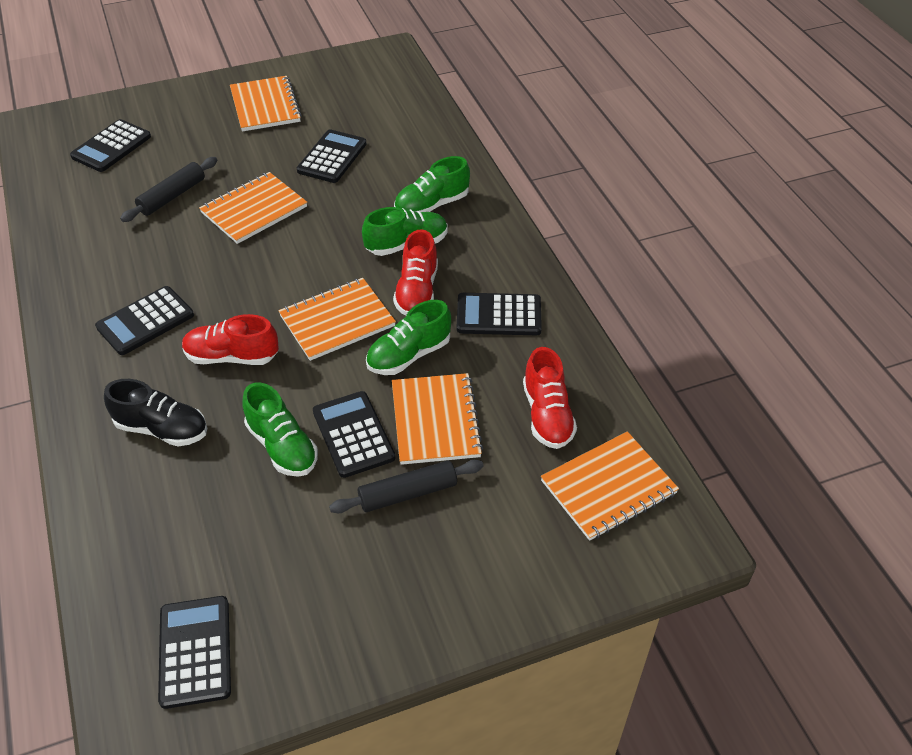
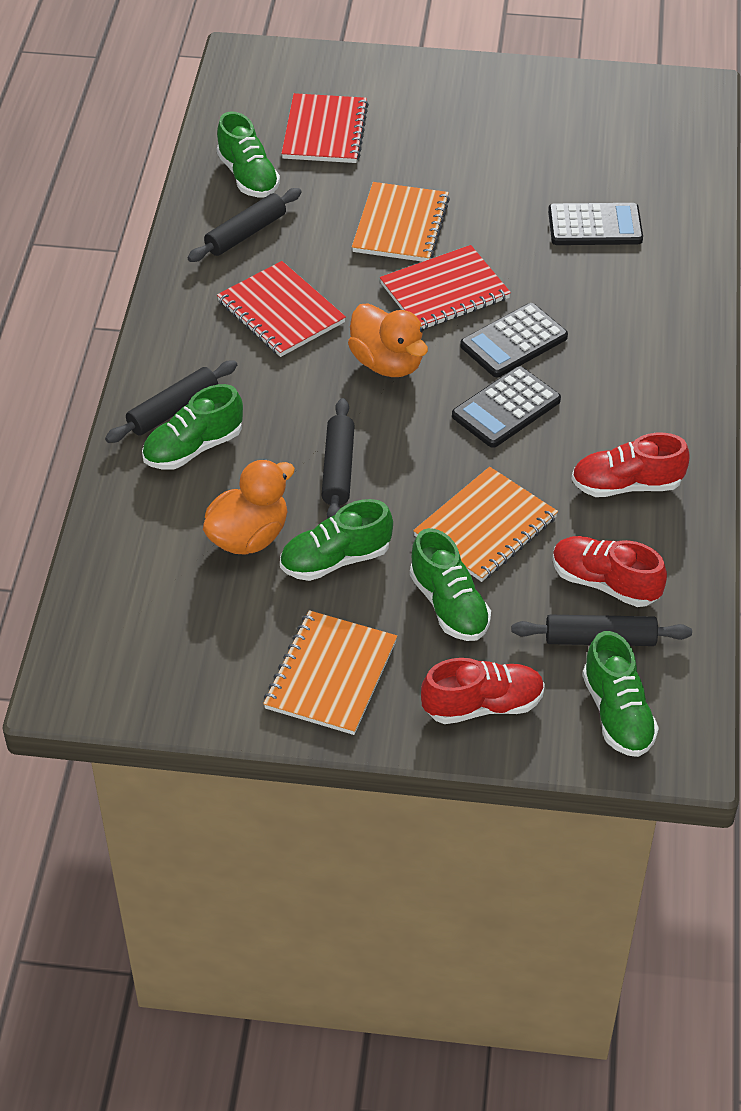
black calculator: [70,119,151,172] [95,286,194,355] [158,596,231,709] [297,129,366,183] [313,391,395,478] [457,293,542,335] = 6 -> [452,366,561,448] [460,303,568,377] [548,203,643,245] = 3
black rolling pin: [120,157,217,222] [329,460,484,513] = 2 -> [105,360,237,443] [187,188,302,262] [322,398,355,518] [512,615,692,646] = 4
black shoe: [104,379,207,447] = 1 -> none = 0
green shoe: [242,382,318,477] [362,207,448,256] [366,300,451,375] [394,156,470,212] = 4 -> [142,384,243,470] [217,111,280,198] [280,499,393,581] [410,528,491,641] [582,631,659,757] = 5
orange duck: none = 0 -> [203,459,295,555] [348,303,428,377] = 2
orange notebook: [199,172,307,244] [230,76,302,131] [278,278,396,361] [392,373,484,465] [541,431,679,541] = 5 -> [263,610,397,735] [352,182,450,262] [413,467,558,582] = 3
red notebook: none = 0 -> [217,261,346,357] [281,93,369,163] [380,245,511,329] = 3

